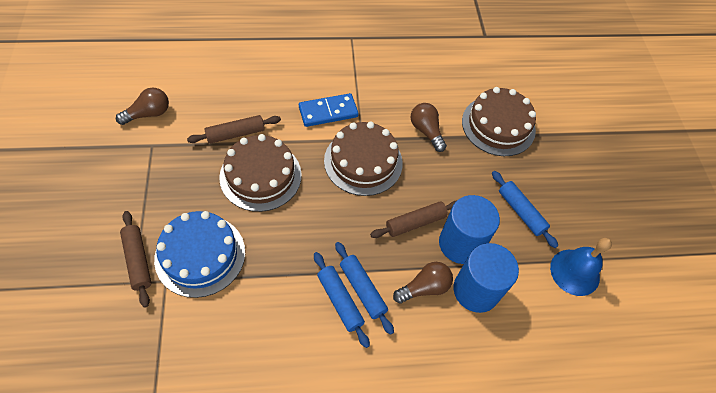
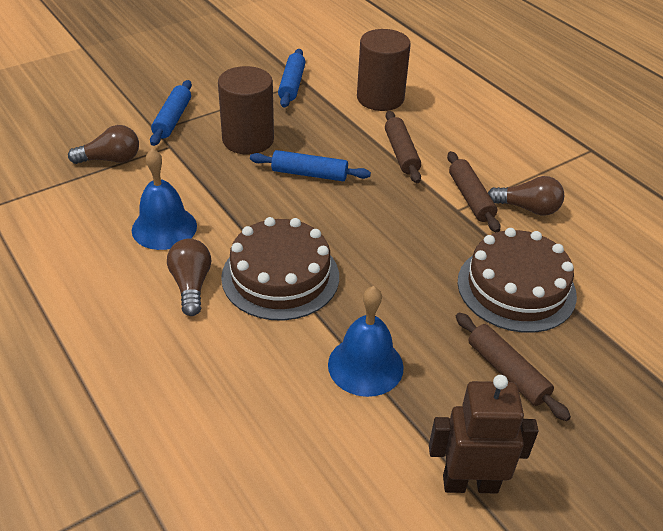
blue bell: [550,238,612,296] = 1 -> [132,148,197,250] [328,286,404,397] = 2
blue cake: [154,211,245,298] = 1 -> none = 0
blue cylinder: [439,195,500,264] [454,243,519,313] = 2 -> none = 0
blue domino: [299,93,359,127] = 1 -> none = 0
brown cake: [219,134,302,212] [324,122,403,196] [462,87,536,156] = 3 -> [221,217,339,320] [457,228,577,333] = 2
brown cylinder: none = 0 -> [218,66,274,154] [357,29,411,111] = 2
brown robot: none = 0 -> [429,375,538,493] = 1

